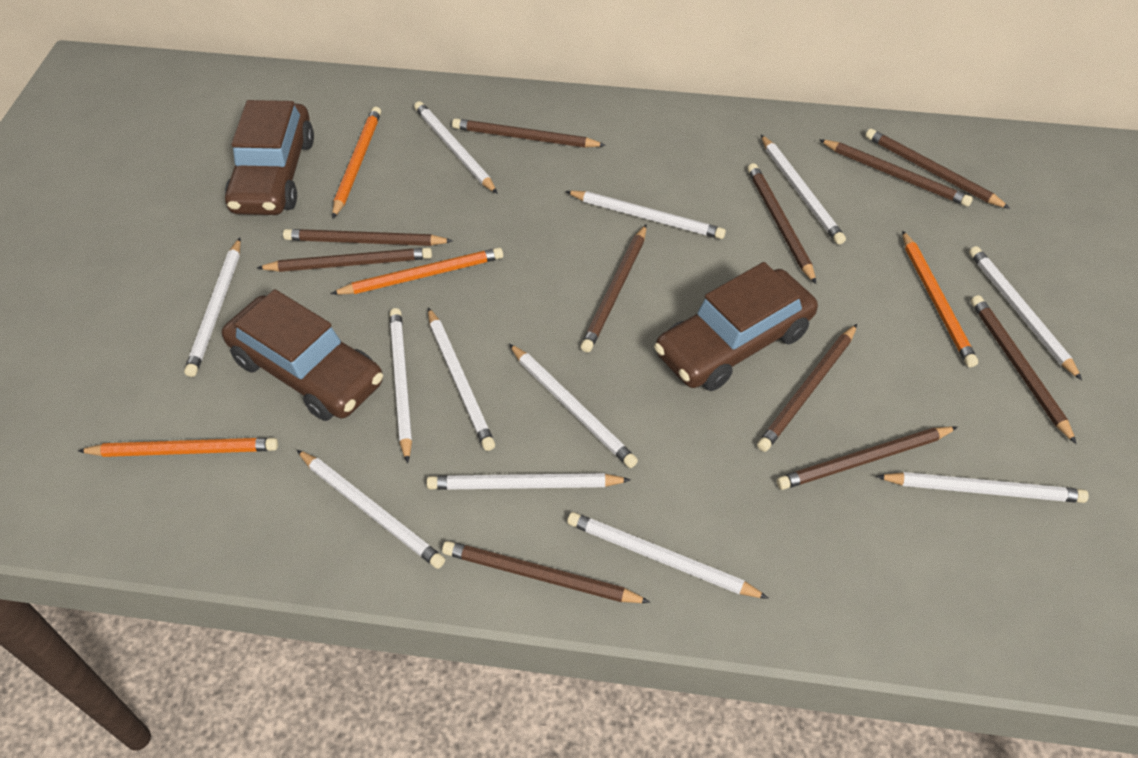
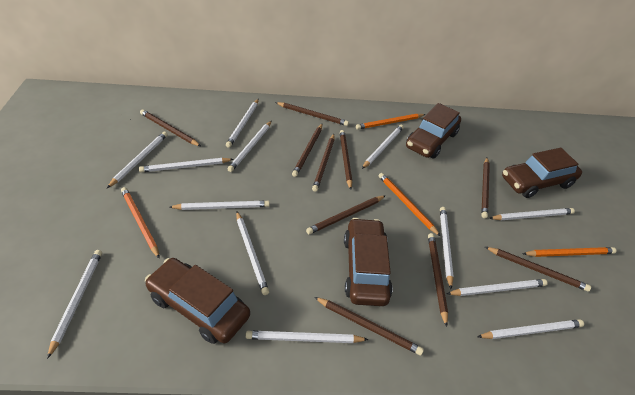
brown car: [222,289,383,421] [225,100,314,215] [654,262,818,391] = 3 -> [145,258,250,344] [344,218,393,306] [406,103,461,159] [502,148,582,198] = 4
brown pencil: [257,248,432,272] [283,229,453,246] [442,541,651,603] [452,118,606,148] [580,224,647,353] [747,163,816,284] [757,324,857,452] [777,426,958,490] [819,139,973,207] [866,129,1011,209] [971,295,1077,444] = 11 -> [140,109,201,146] [275,102,349,126] [292,124,322,177] [306,195,386,234] [312,134,334,192] [314,297,424,356] [340,130,352,190] [428,233,448,327] [481,157,490,218] [485,247,591,292] = 10
white pencil: [184,238,241,377] [297,450,445,569] [390,308,412,464] [414,101,498,194] [426,473,631,490] [428,307,495,451] [509,344,638,468] [565,191,726,239] [567,512,769,599] [761,135,846,245] [876,472,1089,503] [969,246,1082,380] = 12 -> [47,250,102,359] [107,132,168,188] [139,158,234,172] [169,201,270,210] [226,99,259,148] [227,121,271,172] [236,212,269,295] [245,331,369,343] [362,125,404,169] [440,207,454,289] [446,279,548,296] [477,319,584,339] [489,208,575,220] = 13

